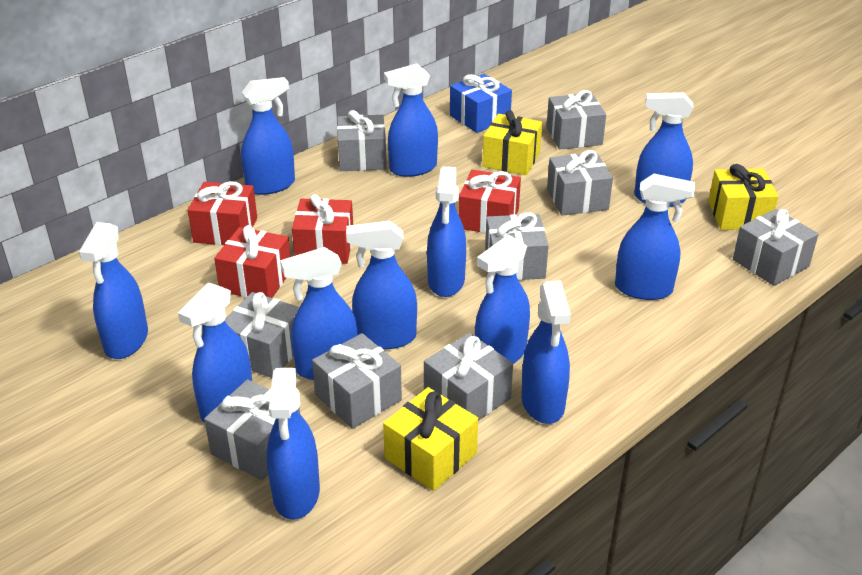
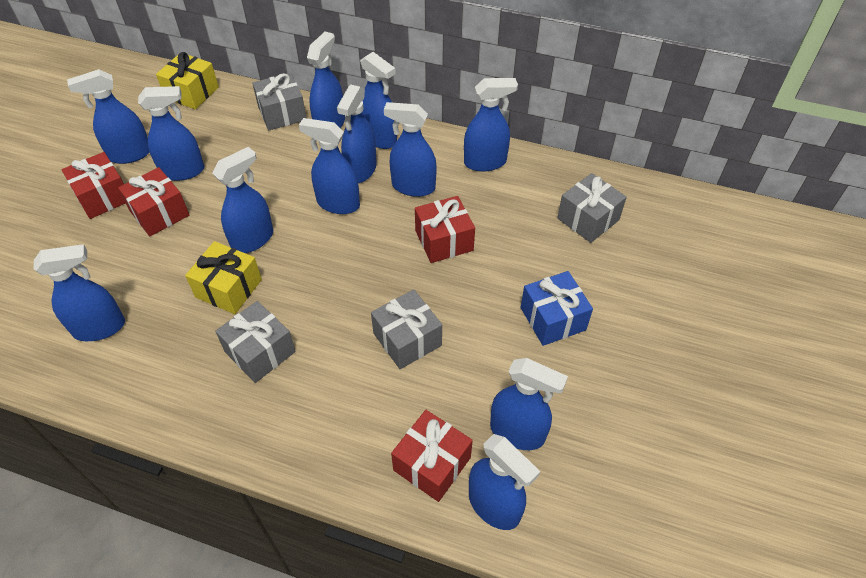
grey gift: [204,379,300,480] [225,292,299,378] [312,333,402,429] [337,110,387,171] [424,333,513,420] [485,212,549,281] [546,90,606,150] [547,150,613,216] [733,209,819,286] = 9 -> [215,301,296,383] [252,73,306,130] [371,289,442,369] [557,173,627,243] = 4
yellow gift: [383,387,478,491] [482,110,542,175] [708,164,779,230] = 3 -> [156,52,219,109] [185,241,262,314] = 2

